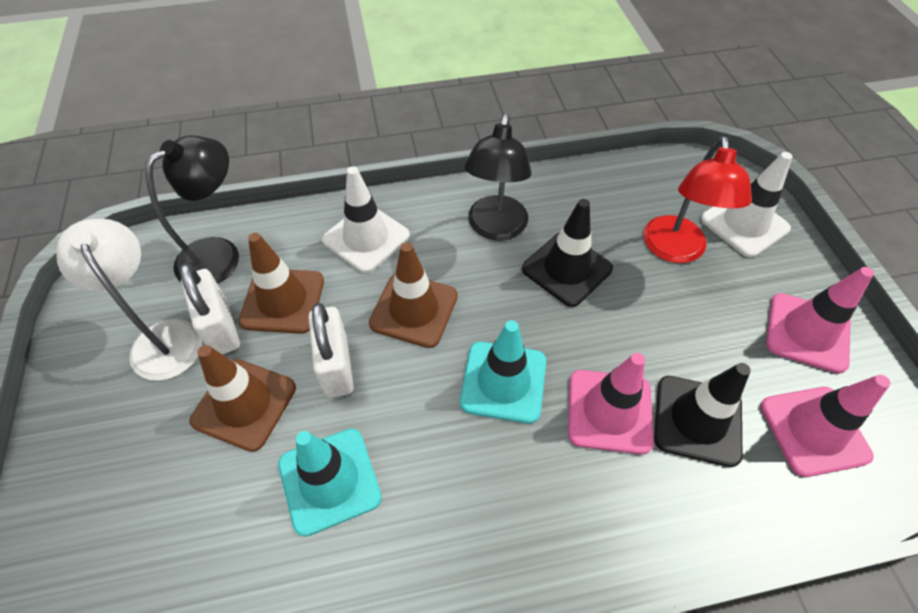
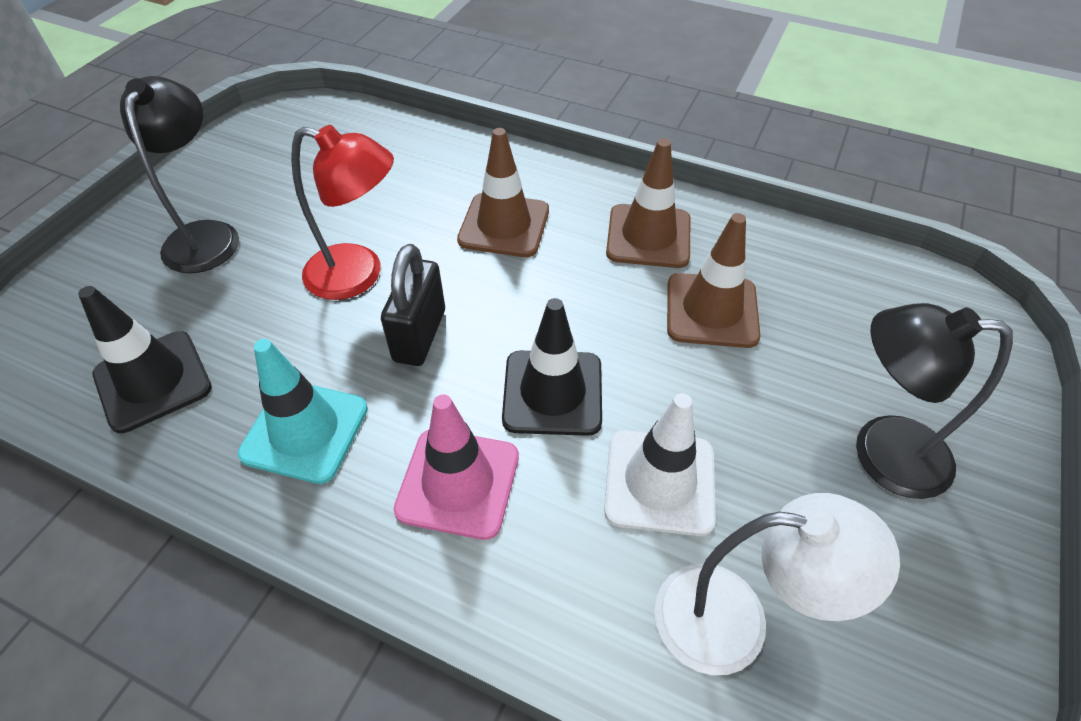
black padlock: none = 0 -> [381,244,445,366] = 1
pink traffic cone: [568,353,654,454] [760,375,890,477] [766,267,874,374] = 3 -> [394,394,519,540] = 1
turquoise traffic cone: [278,429,382,537] [460,320,546,424] = 2 -> [238,339,368,484] = 1
white padlock: [180,263,240,355] [308,303,354,398] = 2 -> none = 0
white traffic cone: [322,166,410,273] [701,152,793,257] = 2 -> [604,393,716,536] = 1

